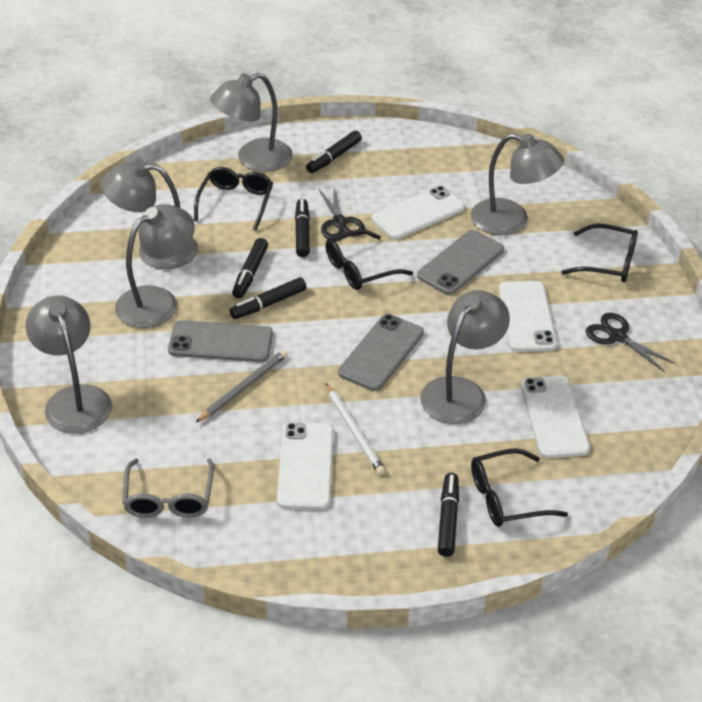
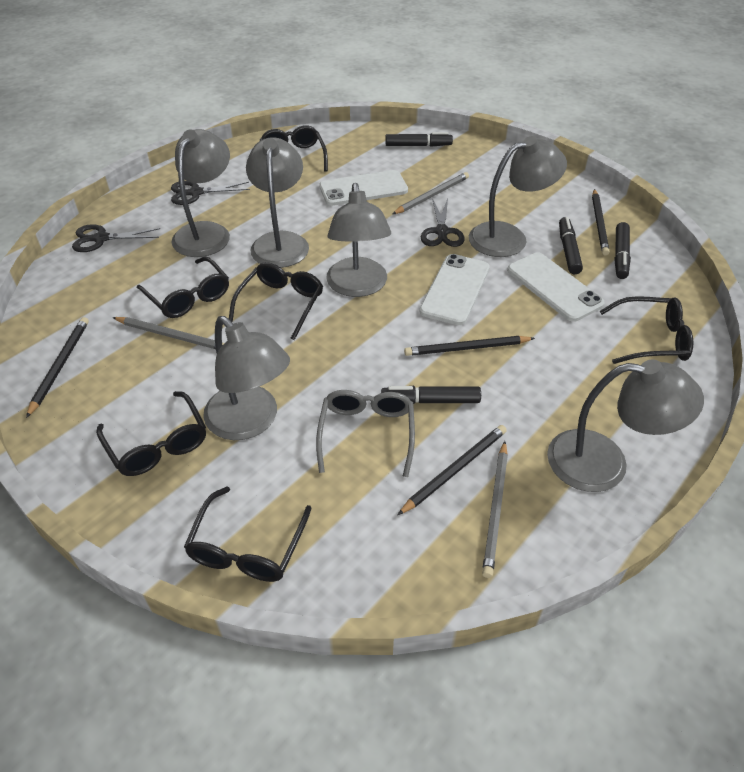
black glasses: [194,167,273,231] [325,229,413,290] [471,448,568,527] [561,224,638,282] = 4 -> [96,391,206,476] [137,256,229,318] [184,487,311,582] [229,262,323,340] [260,125,328,172] [600,296,693,364] = 6
black marker: [230,277,306,319] [232,238,268,298] [295,199,310,257] [306,131,362,173] [438,473,459,557] = 5 -> [381,386,481,404] [385,132,453,147] [559,217,583,275] [615,222,631,279] = 4
black pencil: none = 0 -> [26,317,89,418] [398,425,507,515] [404,336,535,356] [592,189,609,255] = 4
black scissors: [318,188,365,240] [586,313,675,371] = 2 -> [72,224,160,252] [171,181,250,205] [421,198,465,247] = 3
grey pencil: [195,350,287,423] = 1 -> [112,317,224,349] [392,172,469,214] [482,441,508,578] = 3
grey phone: [168,320,273,362] [338,314,424,391] [417,230,504,295] = 3 -> none = 0
white pencil: [326,383,385,475] = 1 -> none = 0
white phone: [277,422,334,510] [372,186,465,240] [499,281,557,352] [521,375,590,458] = 4 -> [319,170,408,206] [419,254,490,325] [507,252,605,322] = 3

